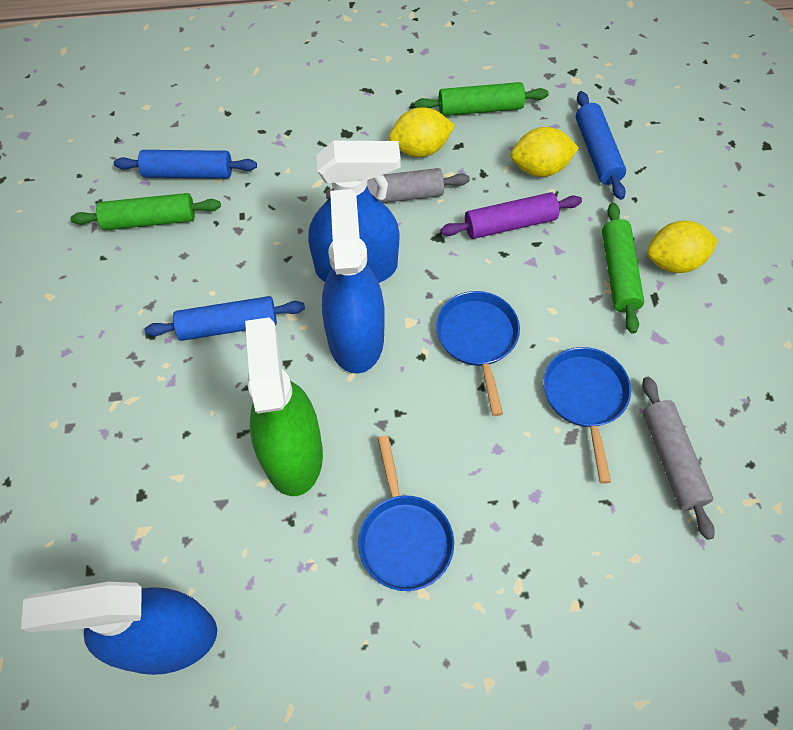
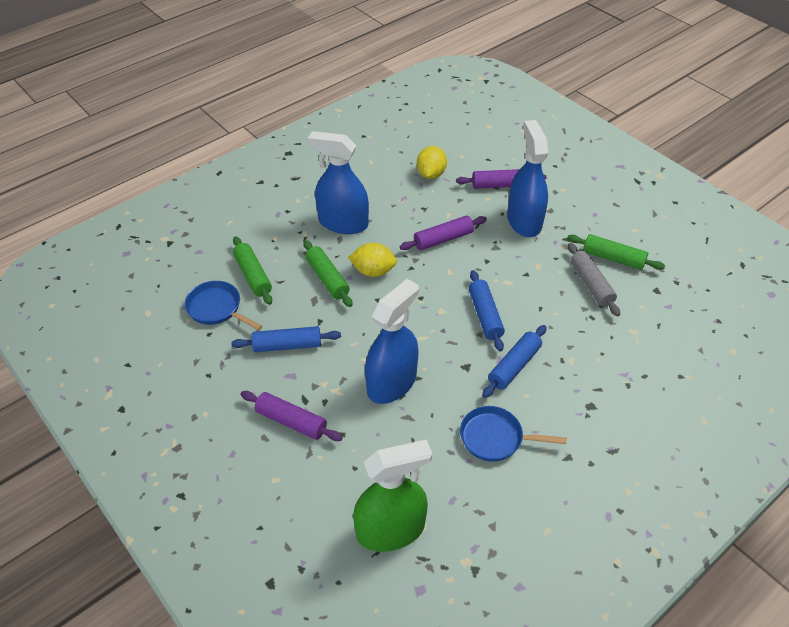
blue pan: [358,435,454,591] [436,291,520,416] [543,347,631,483] = 3 -> [185,281,262,331] [460,406,567,462] = 2
grey rolling pin: [326,168,470,203] [642,377,715,540] = 2 -> [568,243,620,316] = 1
purple rolling pin: [440,192,582,239] = 1 -> [240,391,343,441] [400,216,487,250] [456,169,547,189] = 3
yellow lemon: [389,107,455,157] [511,127,579,177] [647,221,718,273] = 3 -> [348,243,397,277] [417,146,447,179] = 2

